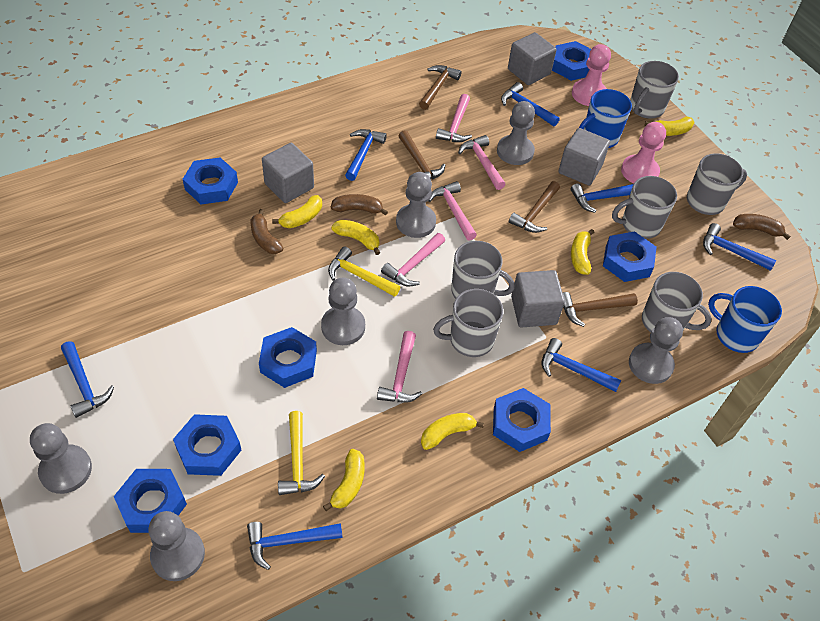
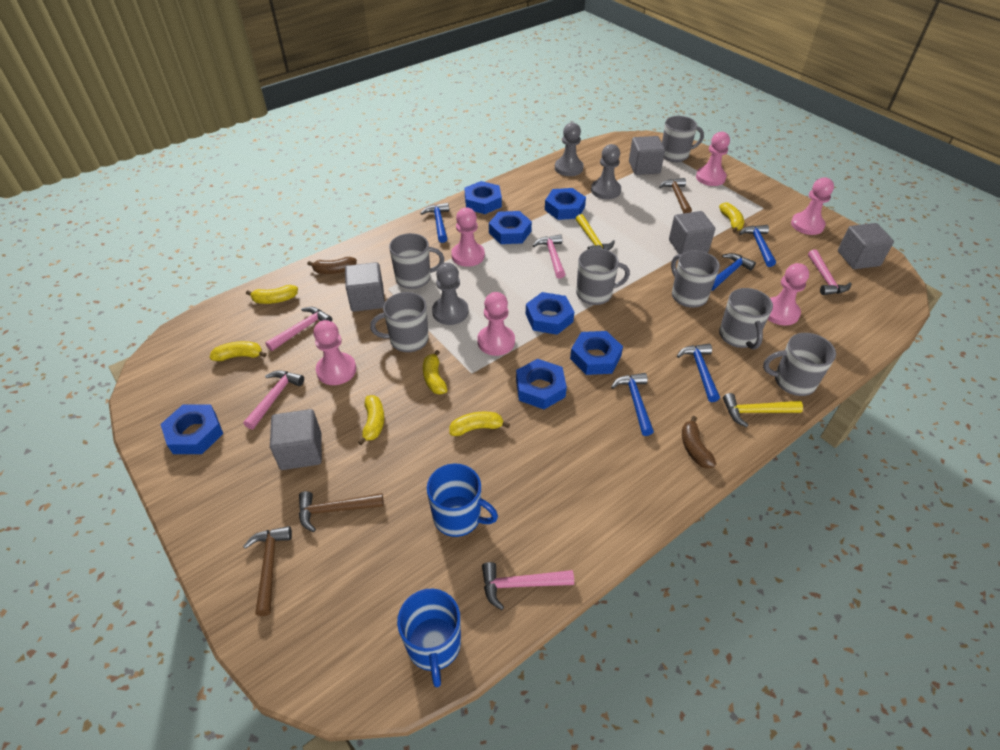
blue hammer: [61,341,114,418] [247,522,343,570] [345,129,387,181] [501,82,560,127] [542,338,621,392] [570,183,633,213] [703,223,776,271] = 7 -> [420,203,449,243] [611,373,654,436] [677,343,720,402] [711,253,756,291] [739,225,776,267] = 5
brown banana: [251,209,283,254] [331,194,388,216] [733,214,790,240] = 3 -> [307,257,357,274] [682,416,717,469] = 2
brown hammer: [398,130,445,180] [419,65,461,110] [509,181,560,233] [563,292,638,327] = 4 -> [243,526,292,616] [299,491,384,532] [659,178,692,214] = 3
grey cube: [262,143,314,203] [508,32,557,85] [511,270,565,327] [558,128,610,186] = 4 -> [270,409,322,470] [345,262,385,312] [629,136,665,175] [669,211,715,254] [838,223,894,269] = 5
grey mug: [433,289,504,357] [451,241,515,299] [612,176,677,239] [630,61,679,119] [642,272,712,332] [687,153,747,215] = 6 -> [370,292,428,352] [389,233,444,289] [576,248,630,305] [662,116,704,162] [671,251,720,308] [719,288,773,350] [763,333,836,396] = 7
grey pawn: [30,423,92,494] [148,511,205,581] [321,278,365,345] [396,172,436,238] [497,101,535,165] [629,317,683,384] = 6 -> [432,263,469,325] [555,123,584,176] [591,144,621,199] = 3
pink pawn: [572,44,611,106] [621,122,666,183] = 2 -> [313,320,356,385] [451,207,485,267] [477,292,515,356] [696,132,730,186] [768,263,809,326] [791,178,834,235] = 6

